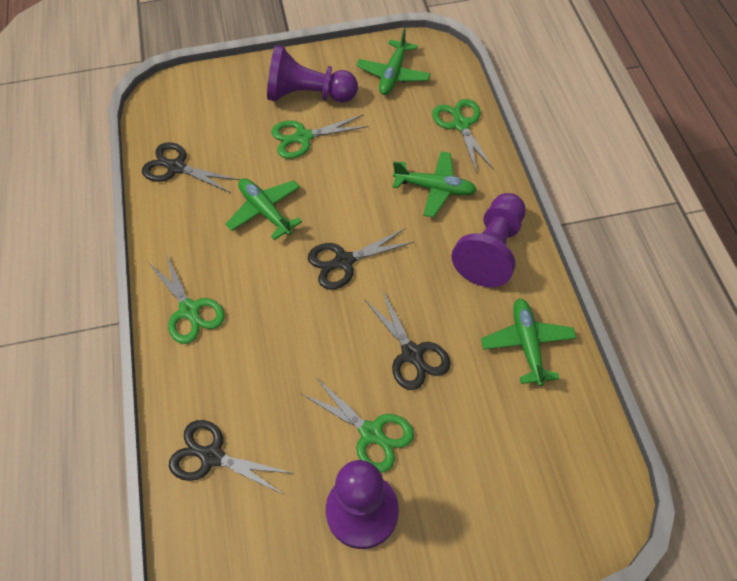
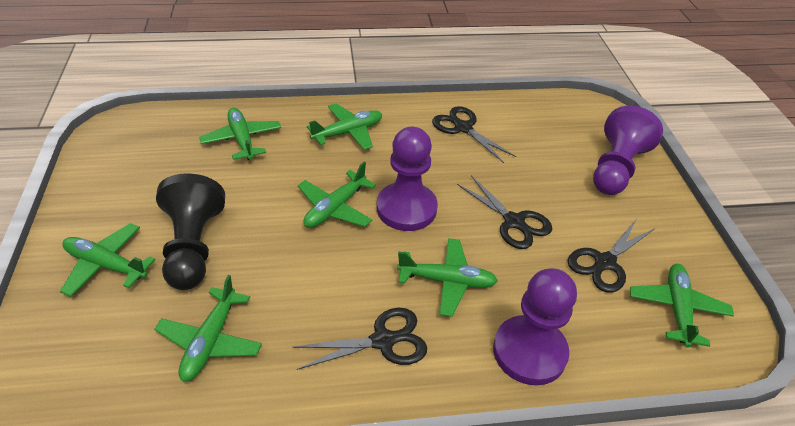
black pawn: none = 0 -> [156,173,225,290] = 1
green plane: [226,178,302,240] [356,28,431,95] [393,151,477,218] [481,299,576,386] = 4 -> [60,223,156,297] [154,275,262,382] [199,108,281,160] [298,162,376,228] [307,104,382,150] [397,238,498,317] [630,264,734,348] = 7
green scissors: [148,254,225,344] [271,115,369,159] [302,377,414,472] [432,99,494,173] = 4 -> none = 0

